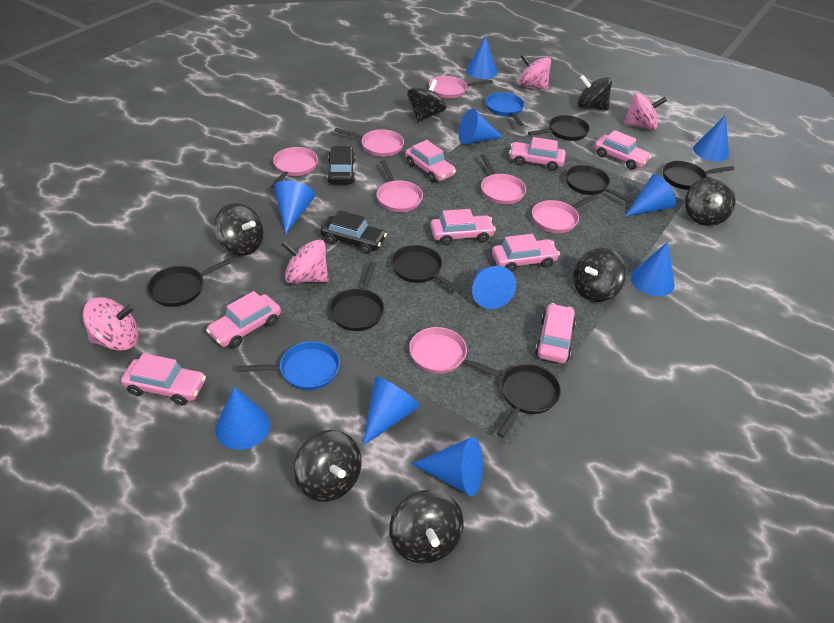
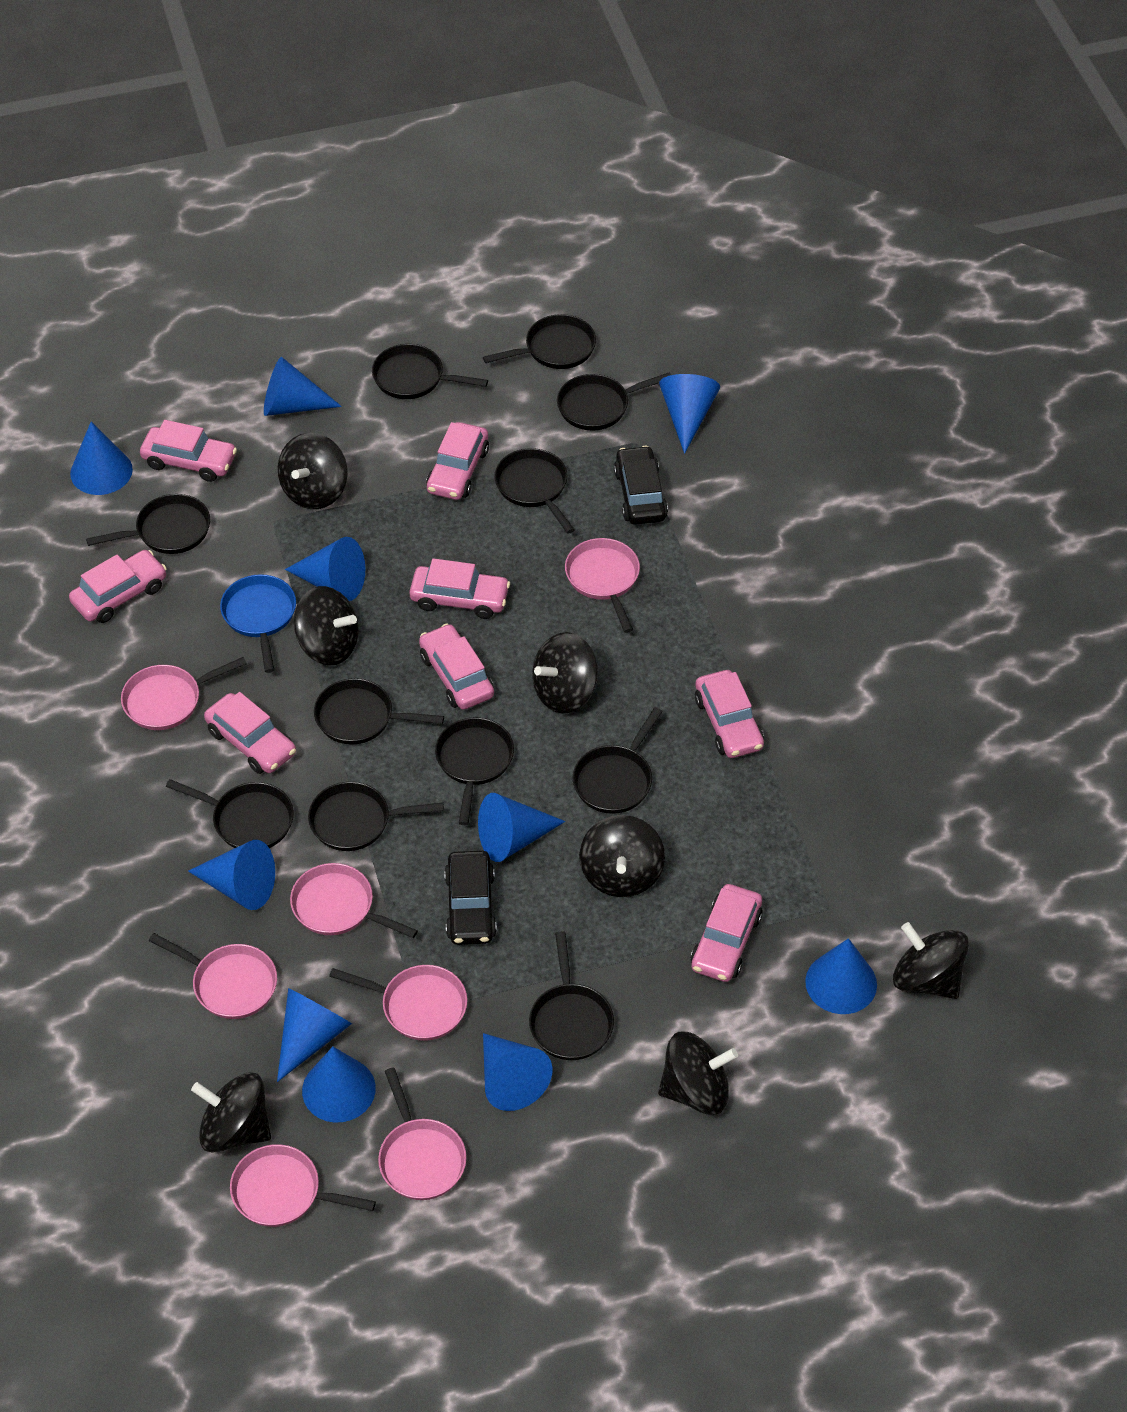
black pan: [147,257,236,307] [329,262,384,331] [391,245,463,294] [497,364,561,438] [528,115,590,141] [565,165,632,203] [663,161,735,190] = 7 -> [86,494,210,554] [166,779,294,848] [308,782,444,851] [314,678,444,745] [372,344,488,399] [435,717,514,825] [483,314,596,369] [494,448,575,534] [529,931,614,1060] [557,372,671,431] [572,707,663,814] = 11
blue pan: [237,341,340,390] [485,92,525,126] = 2 -> [220,574,296,673] = 1
pink spinning top: [83,297,138,351] [281,239,329,284] [518,54,551,90] [624,92,667,130] = 4 -> none = 0

